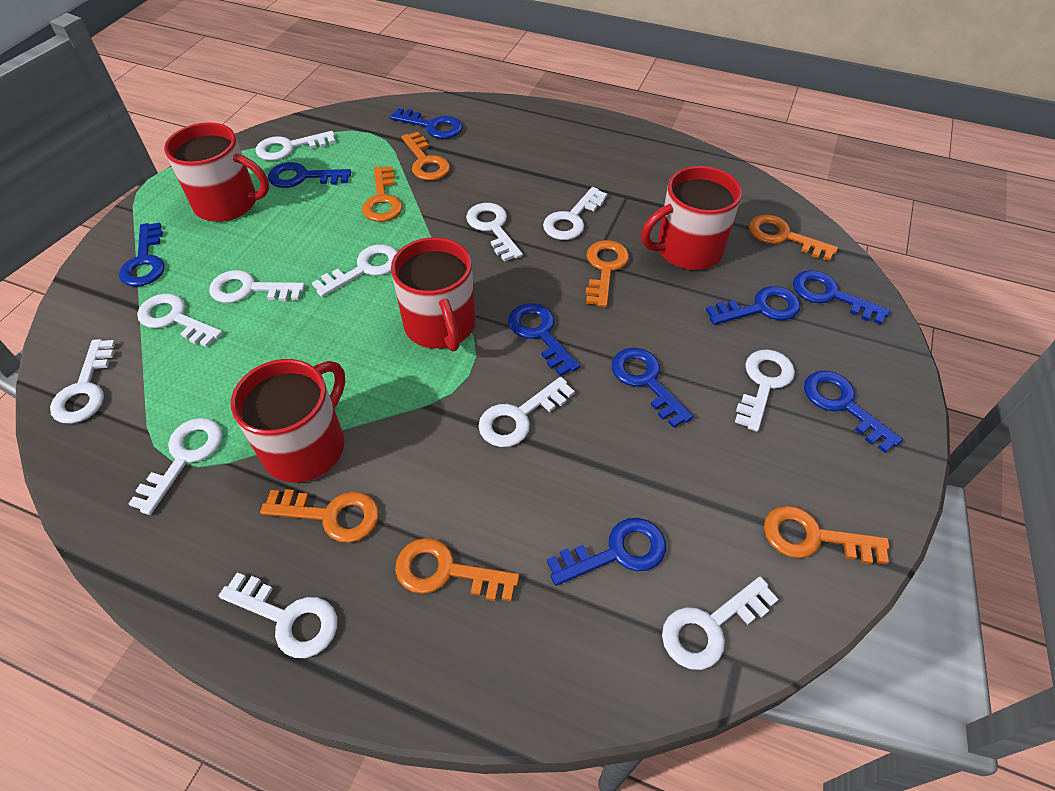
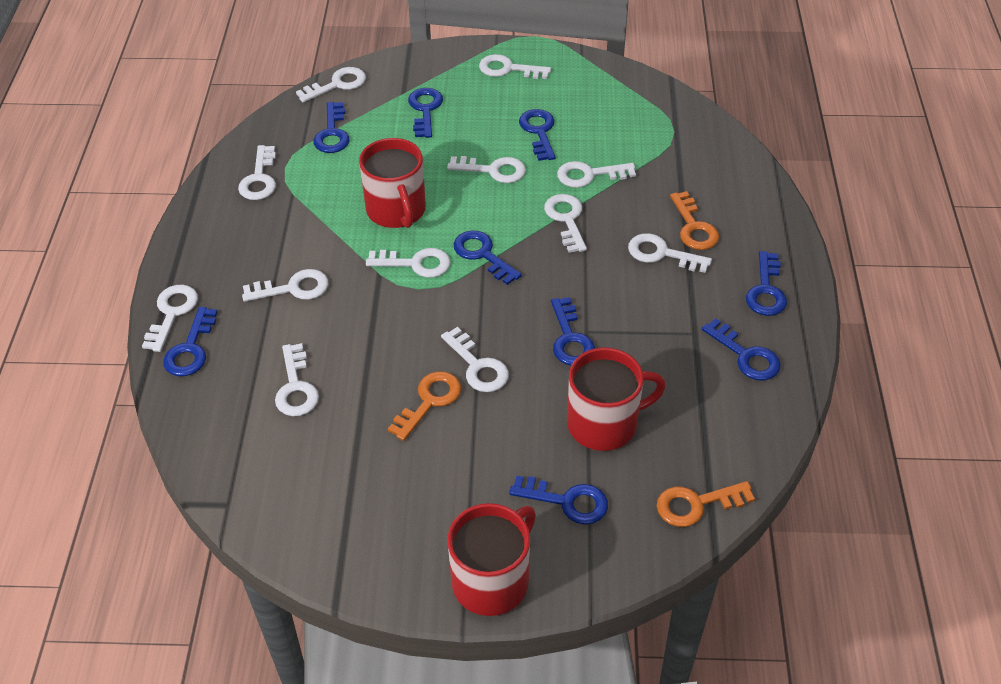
orange key: [260,489,379,543] [362,166,403,222] [395,538,519,601] [402,132,450,181] [585,240,629,307] [748,214,838,261] [764,506,889,564] = 7 -> [388,371,461,441] [657,481,755,527] [670,191,719,250] = 3
red mug: [164,122,269,222] [231,359,345,482] [391,237,476,351] [641,166,742,270] = 4 -> [359,138,426,228] [447,503,536,616] [567,347,666,451] = 3

